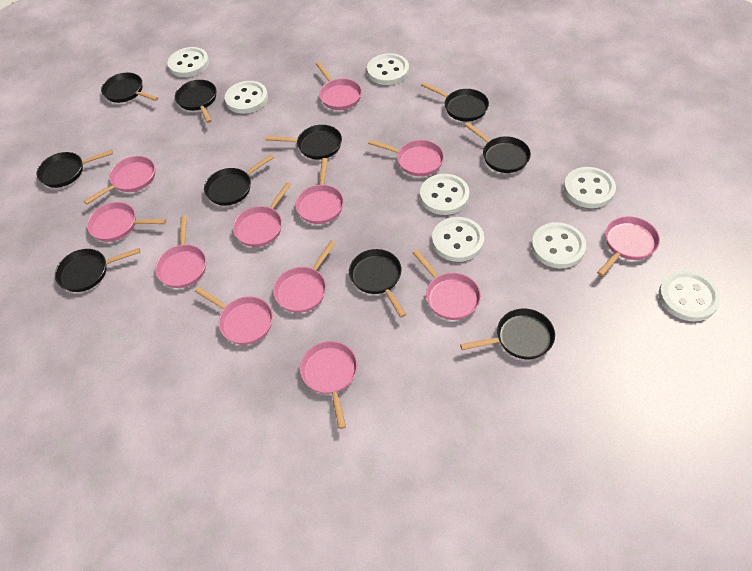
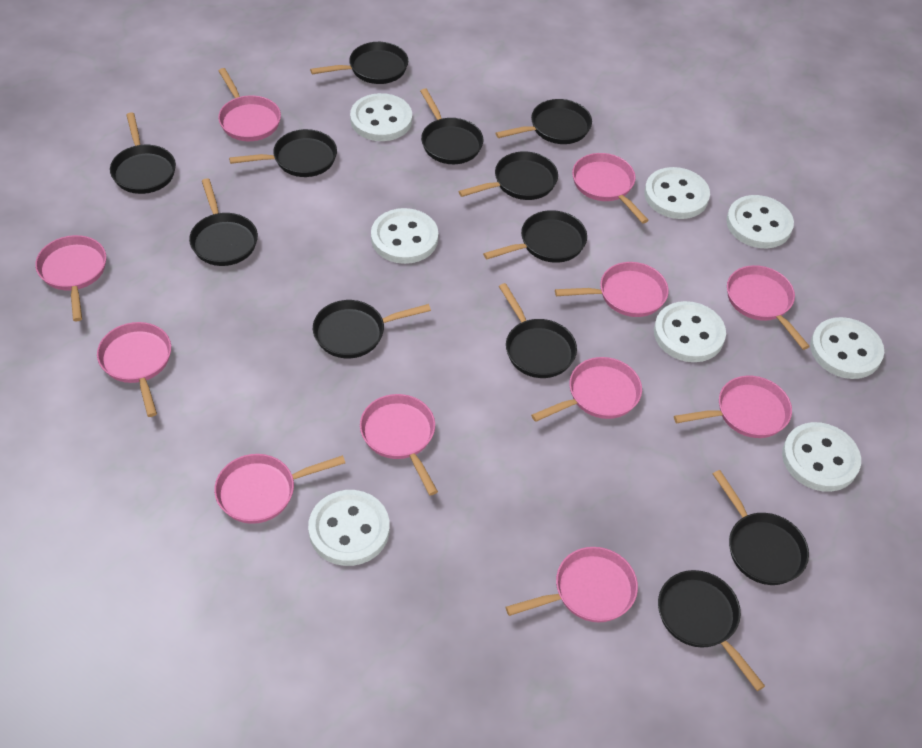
black pan: [37,150,113,188] [55,248,140,292] [101,73,159,103] [175,80,216,123] [204,154,274,206] [266,125,342,159] [349,249,406,318] [421,82,489,122] [460,309,555,359] [464,122,531,173] = 10 -> [110,112,176,194] [189,178,258,266] [229,129,337,177] [310,42,408,84] [313,300,431,358] [420,89,483,164] [458,151,558,200] [483,210,587,263] [496,99,592,144] [499,283,577,378] [658,570,765,691] [713,470,809,585] = 12
pink pan: [84,156,155,204] [87,202,166,242] [155,216,206,288] [195,287,273,345] [233,182,291,247] [273,241,336,313] [295,158,344,224] [300,341,357,429] [316,62,362,110] [368,140,444,176] [413,250,481,320] [597,216,660,276] = 12 -> [35,235,106,321] [97,322,171,417] [214,454,345,524] [218,68,281,141] [360,394,438,495] [506,547,638,622] [531,357,642,422] [555,262,669,317] [572,153,649,223] [674,376,792,438] [727,265,810,350] = 11

